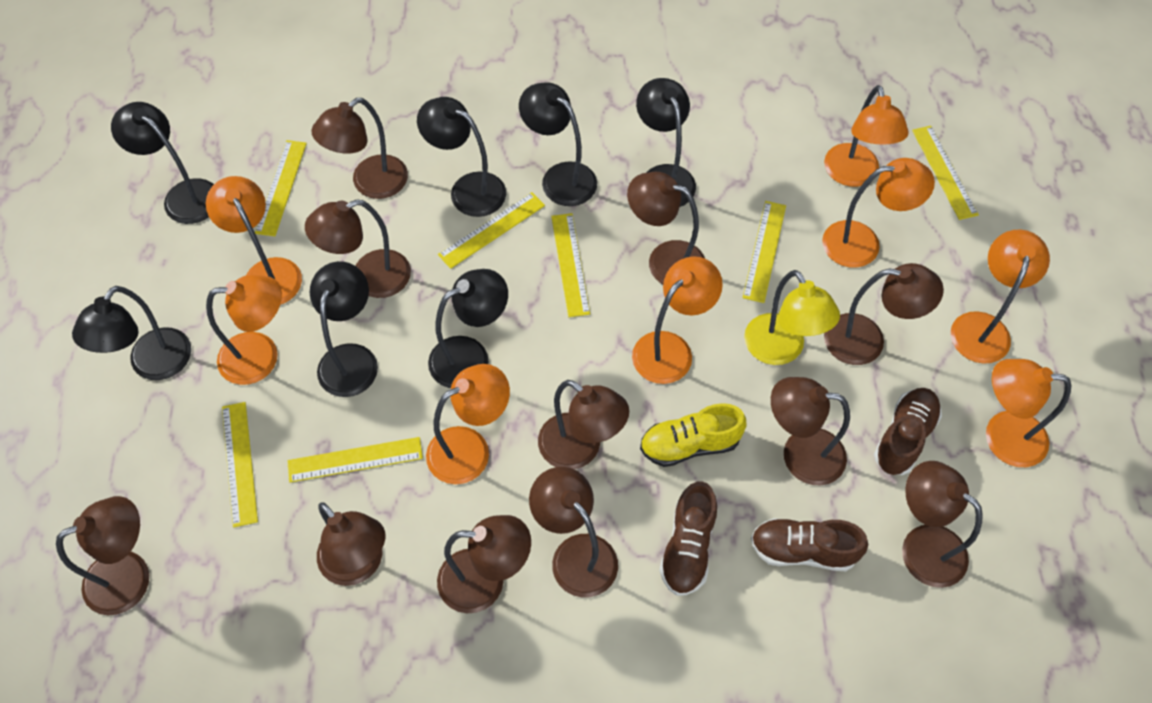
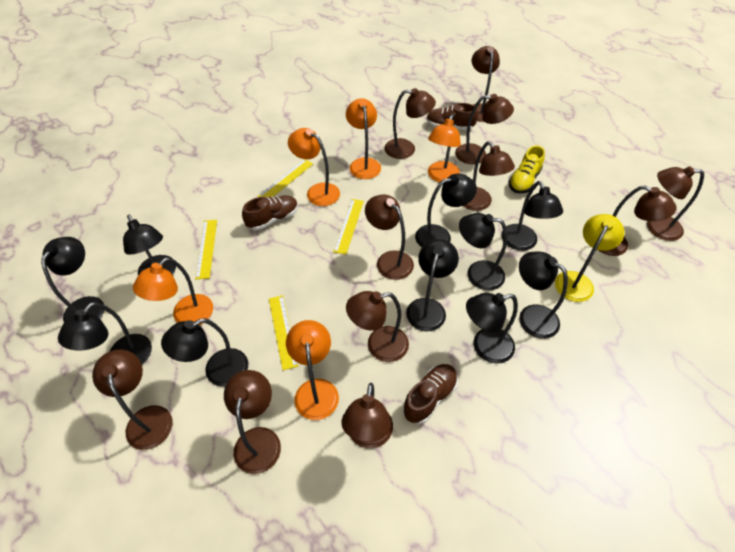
black lamp: [72,286,191,380] [111,102,214,224] [310,261,378,397] [417,97,506,217] [428,269,508,388] [519,82,597,206] [636,78,696,207] = 7 -> [41,237,104,322] [58,302,152,364] [123,215,176,275] [161,318,248,387] [406,239,459,331] [415,173,477,247] [459,213,507,291] [466,293,518,364] [501,181,563,251] [519,252,568,339] = 10
orange lamp: [206,176,302,305] [206,275,282,385] [426,364,510,484] [632,256,723,384] [822,158,935,268] [824,85,908,187] [951,229,1050,364] [986,359,1071,467] = 8 -> [133,257,213,325] [286,320,339,420] [288,128,340,206] [346,98,381,179] [428,115,461,183] = 5
yellow ruler: [222,402,258,528] [255,140,307,236] [287,437,423,482] [438,192,545,269] [551,213,590,317] [743,201,786,303] [912,126,979,220] = 7 -> [195,220,217,279] [258,159,313,197] [269,295,299,370] [333,199,364,255] = 4

